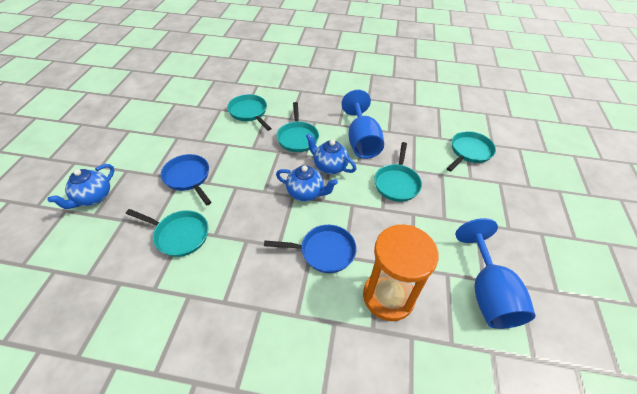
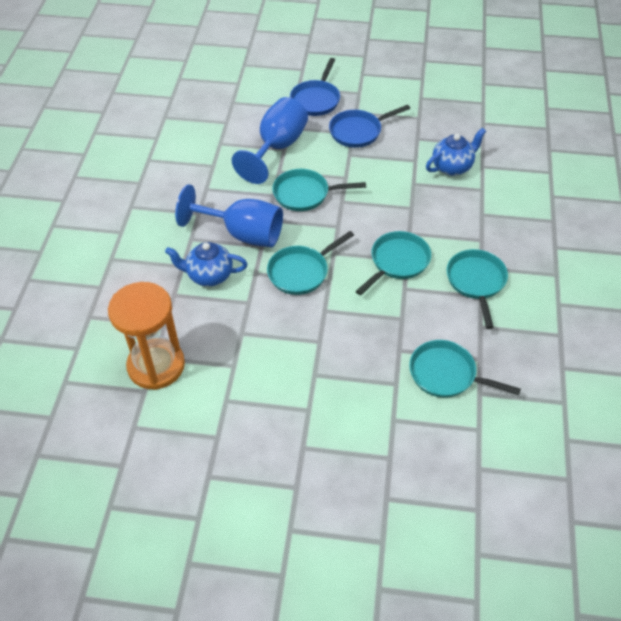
blue teapot: [47,164,114,209] [276,165,338,202] [306,133,356,174] = 3 -> [165,242,248,287] [426,128,486,176] = 2

